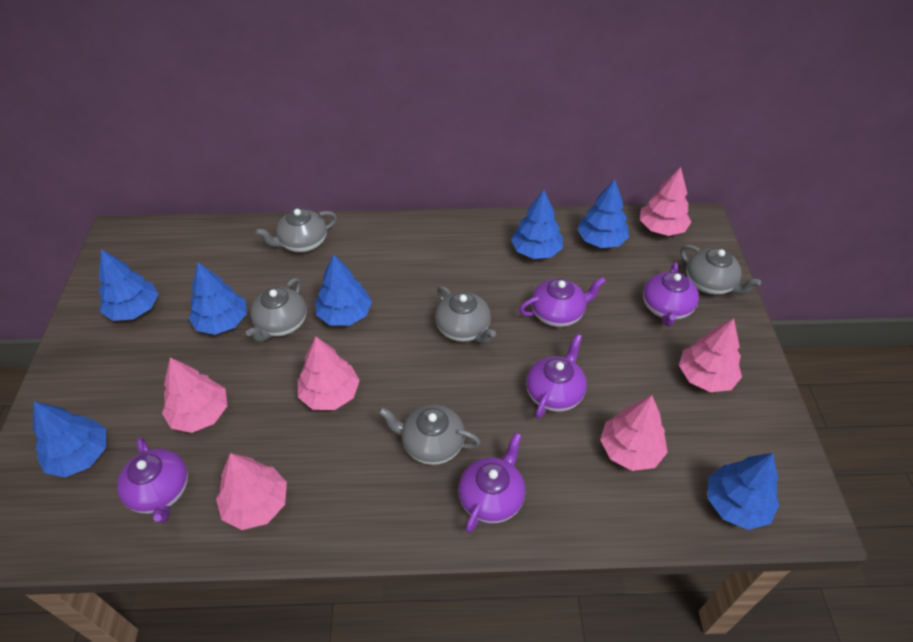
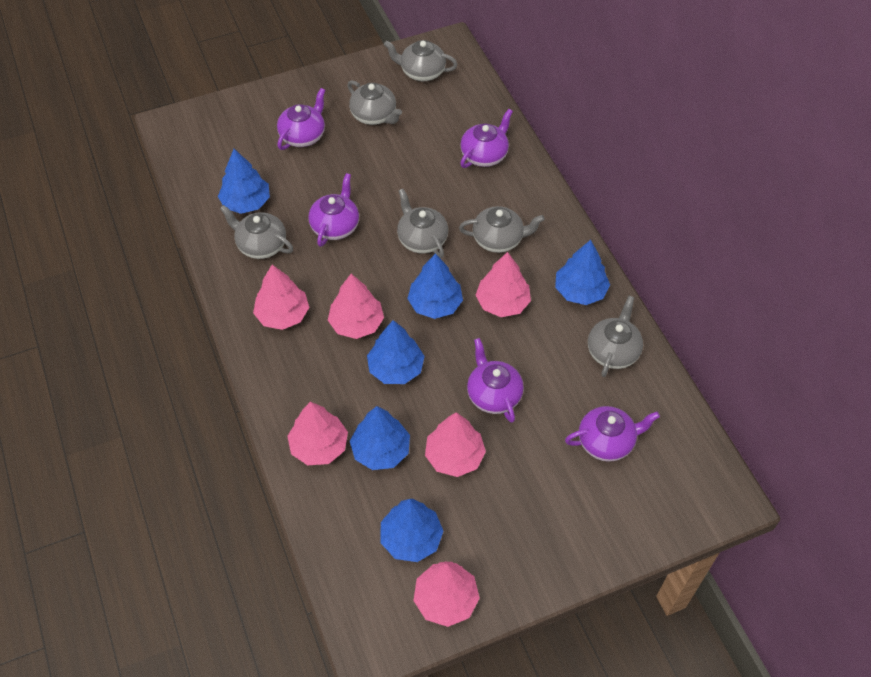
blue tree: [33,401,106,477] [98,249,159,321] [188,262,247,335] [315,254,372,326] [511,190,563,259] [577,179,629,248] [707,453,779,530] = 7 -> [218,149,270,214] [350,406,410,470] [367,320,425,384] [381,499,443,562] [407,253,463,319] [555,240,610,305] = 6
grey teapot: [246,278,307,343] [255,208,337,253] [378,405,481,465] [435,286,496,344] [680,245,761,295] = 5 -> [220,205,293,259] [347,80,402,125] [384,40,458,81] [397,189,448,258] [459,206,545,253] [588,296,643,377] = 6

